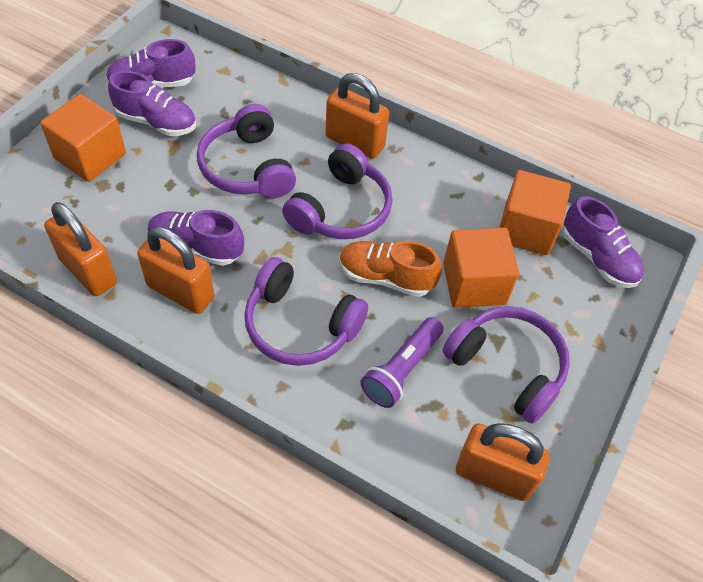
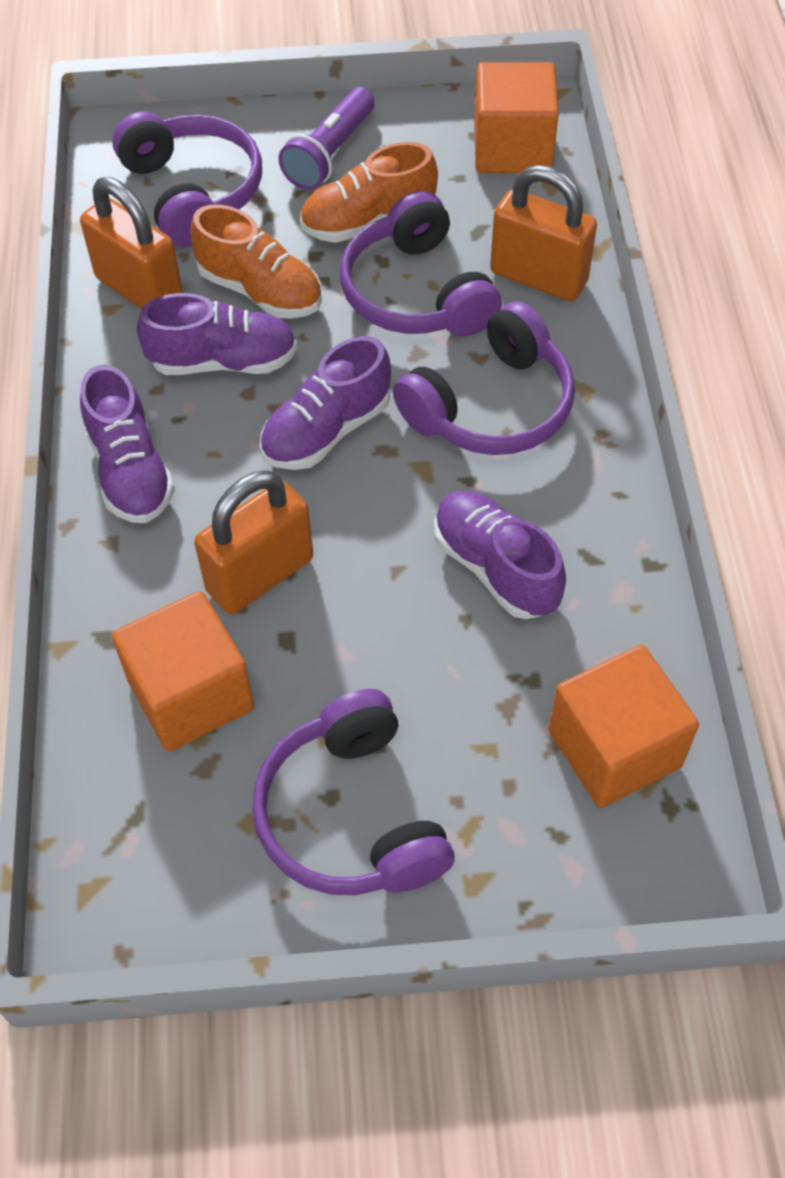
orange padlock: [44,202,117,296] [137,226,215,314] [325,73,389,159] [456,423,550,501] = 4 -> [80,177,183,309] [194,470,313,614] [490,165,597,301] = 3
orange shoe: [339,241,442,297] = 1 -> [191,204,322,319] [300,142,438,243] = 2

